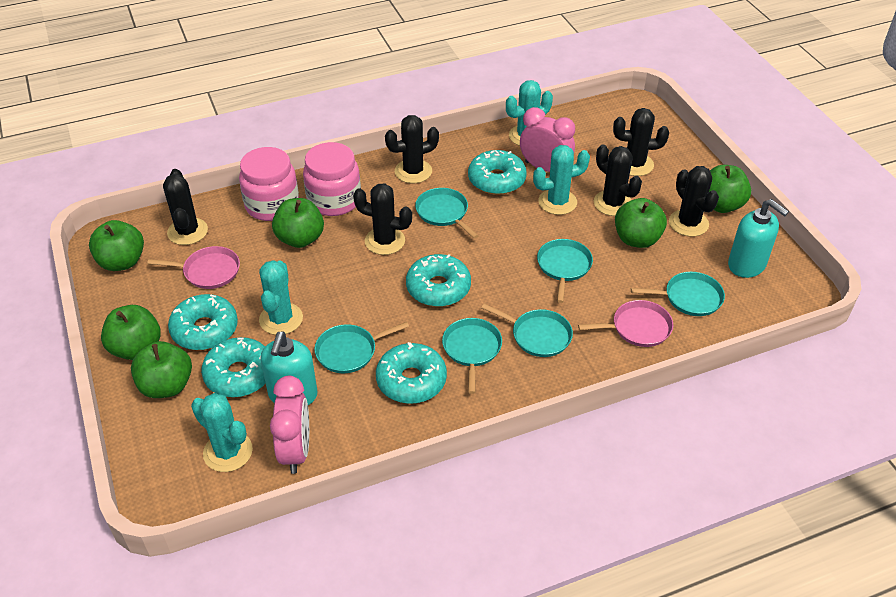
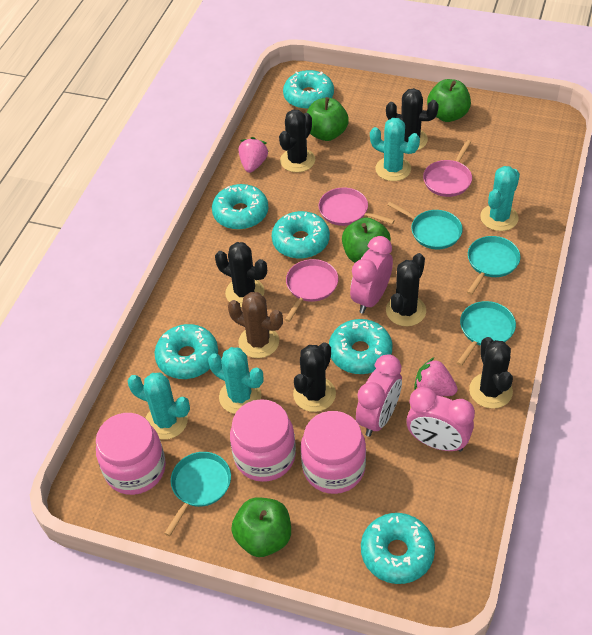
brown cactus: none = 0 -> [228,292,283,358] = 1
green apple: [89,220,144,271] [101,305,161,360] [131,341,192,398] [272,198,324,248] [615,198,667,248] [709,165,751,213] = 6 -> [231,497,291,557] [307,97,349,141] [342,217,391,263] [427,79,471,122] = 4
pink clock: [270,376,309,474] [520,107,575,172] = 2 -> [350,236,393,314] [356,354,402,437] [406,387,475,452] = 3
pink jar: [239,147,299,221] [303,142,361,216] = 2 -> [96,413,166,495] [230,399,296,482] [301,411,366,494] = 3
pink pan: [147,246,240,289] [578,300,673,347] = 2 -> [285,259,338,322] [318,188,395,226] [423,140,472,197] = 3
pink strawberry: none = 0 -> [239,137,269,173] [414,357,457,396] = 2
turquoise donut: [168,294,238,350] [201,337,266,397] [376,342,447,404] [406,254,471,307] [468,150,527,195] = 5 -> [154,324,218,379] [212,184,268,230] [272,211,330,259] [283,70,334,110] [329,319,393,374] [361,513,435,584] = 6
turquoise pan: [315,322,409,373] [415,188,479,239] [442,318,502,394] [482,304,573,357] [537,239,593,303] [631,272,725,316] = 6 -> [164,452,231,536] [387,202,463,249] [457,301,516,366] [467,236,520,295] = 4
turquoise soap dispenser: [260,331,318,405] [728,199,789,278] = 2 -> none = 0

